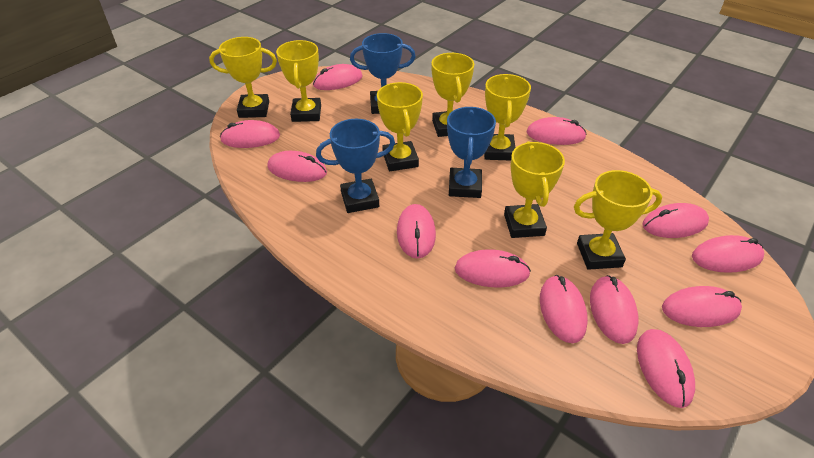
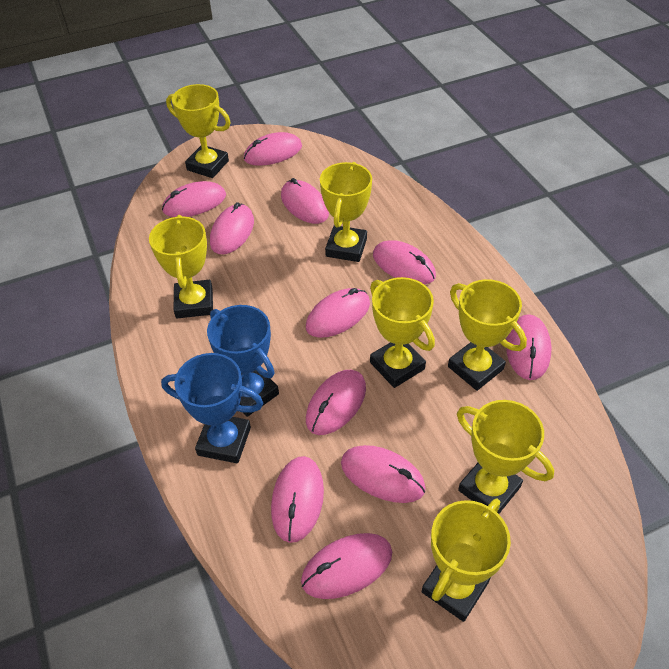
blue trophy: [316,119,395,213] [350,33,416,114] [447,107,496,198] = 3 -> [161,353,263,463] [207,305,279,417] = 2
pink mouse: [220,120,280,148] [267,151,327,182] [313,64,363,90] [397,204,436,259] [455,249,531,287] [526,117,587,145] [540,275,588,343] [590,275,639,344] [637,329,695,408] [642,203,709,238] [662,286,742,327] [692,235,764,273] = 12 -> [162,181,226,217] [210,202,254,254] [244,132,302,166] [271,456,324,543] [281,178,329,224] [301,533,392,599] [306,288,370,338] [306,370,366,435] [341,445,426,503] [373,240,436,284] [506,314,552,380] = 11

